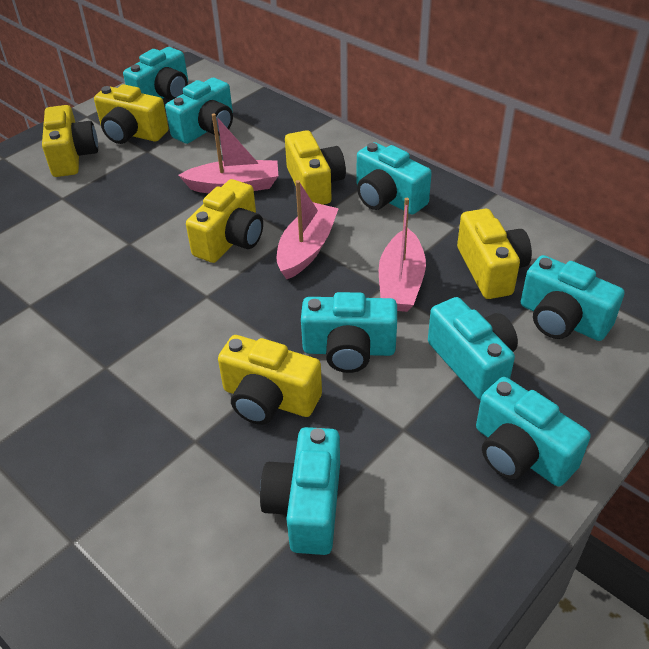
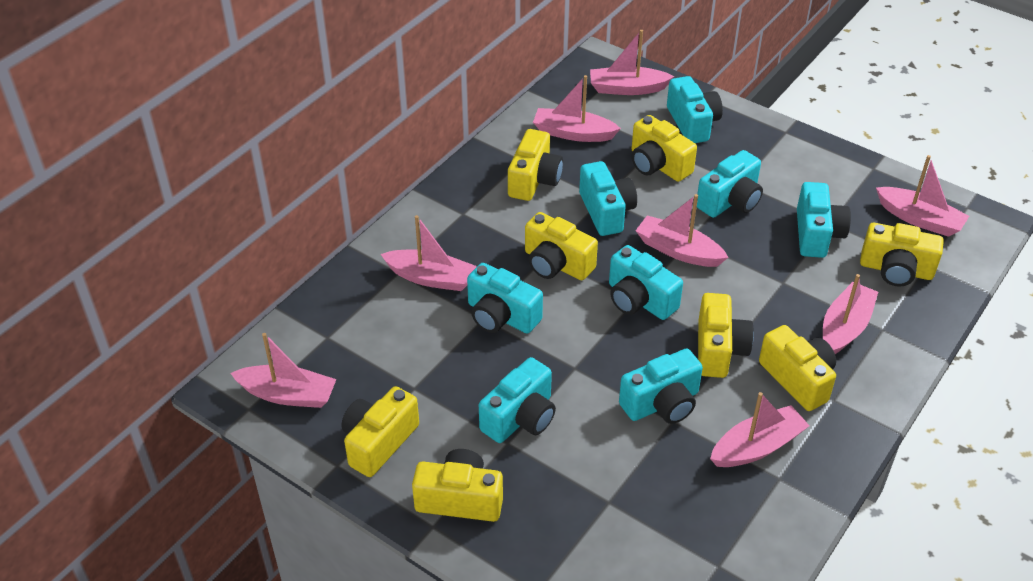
pink boat: [178,113,278,193] [277,180,339,279] [379,198,426,312] = 3 -> [230,333,337,408] [381,215,477,291] [533,75,621,142] [590,30,674,95] [635,194,729,267] [710,392,809,467] [823,274,878,354] [876,155,969,237] = 8
yellow camera: [42,105,98,177] [94,84,168,144] [186,179,263,263] [218,335,322,425] [285,130,346,205] [457,208,532,299] = 6 -> [341,386,419,477] [412,449,503,522] [508,129,563,201] [525,212,598,280] [632,115,697,182] [698,293,754,378] [759,325,836,411] [860,223,944,286] = 8

